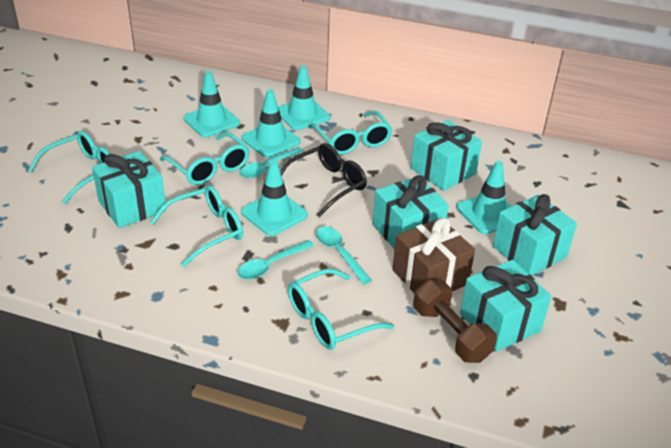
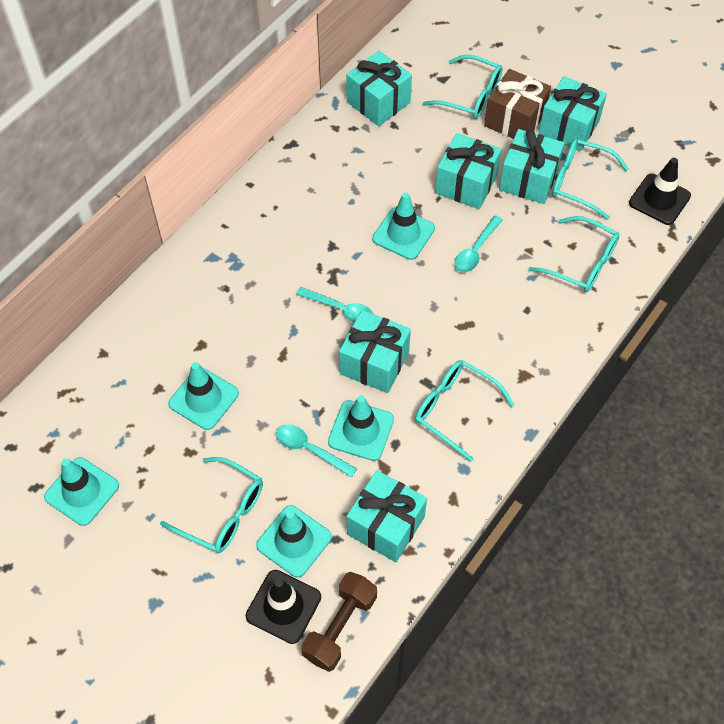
black glasses: [280,143,367,217] = 1 -> none = 0
black traffic cone: none = 0 -> [246,570,321,644] [629,158,691,225] = 2
turquoise gift: [92,151,166,228] [373,175,449,249] [411,120,482,191] [460,260,552,352] [493,194,577,276] = 5 -> [339,310,411,393] [346,51,412,126] [347,470,427,562] [435,133,502,209] [499,129,564,204] [539,76,607,151] = 6

